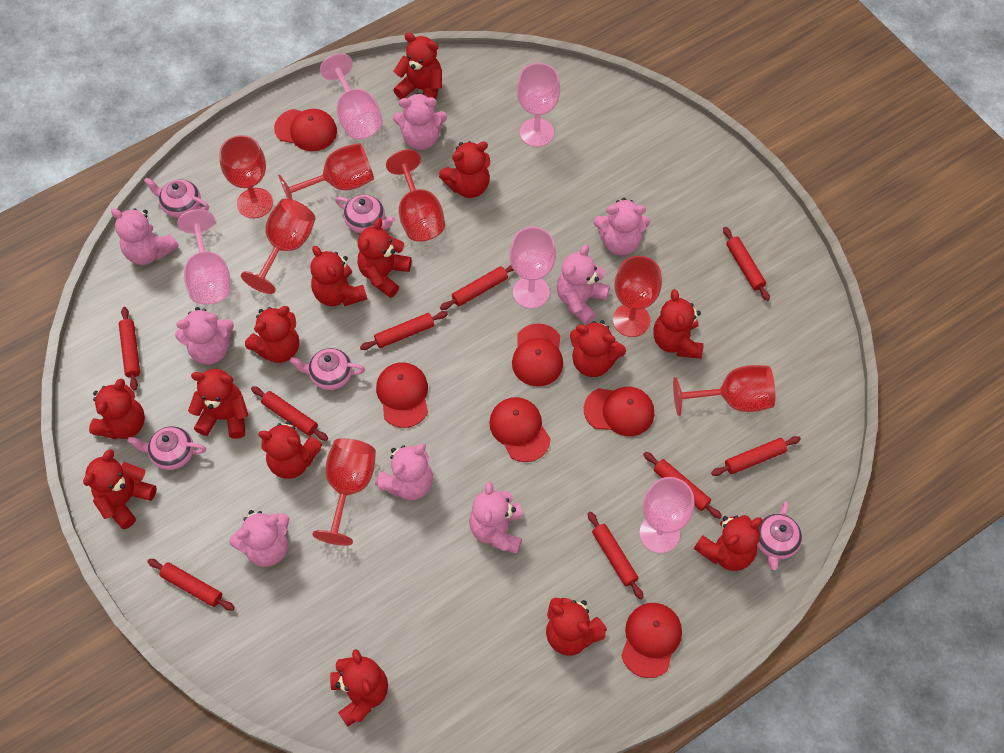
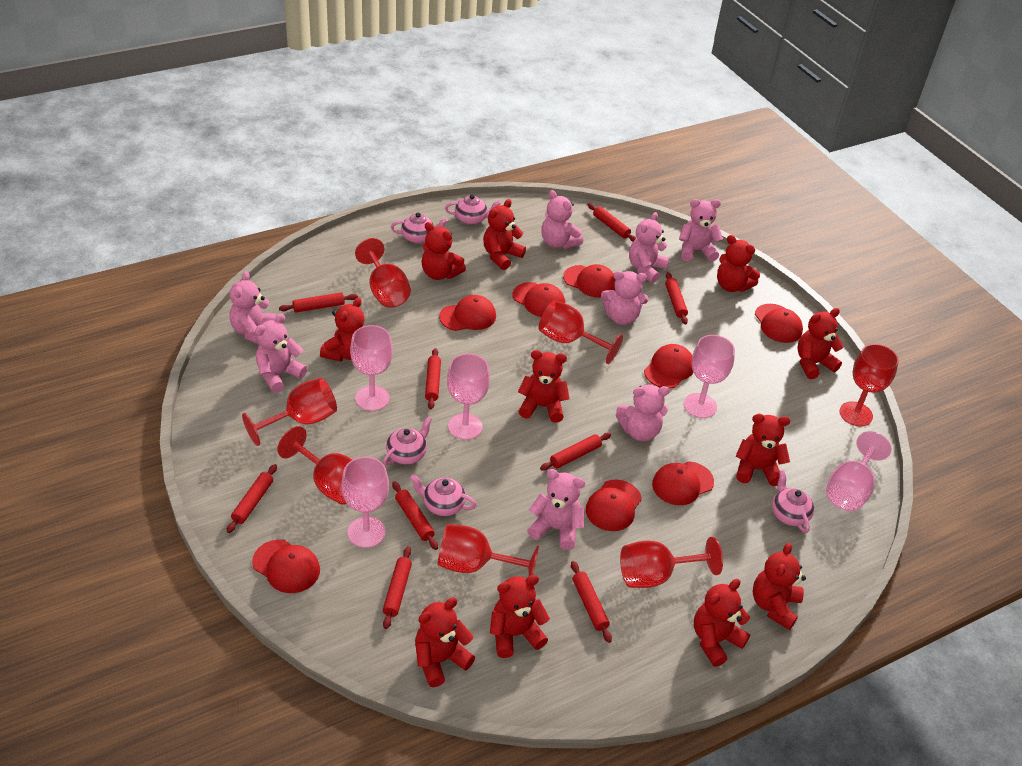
red cap: [274,109,337,151] [376,362,428,428] [489,397,551,462] [512,323,563,386] [584,387,654,436] [621,603,682,678] = 6 -> [252,539,320,593] [439,295,496,331] [512,282,565,317] [563,264,615,298] [586,480,642,531] [644,344,693,388] [652,461,714,505] [755,304,803,343] = 8
red teddy bear: [83,449,157,529] [89,378,145,439] [188,369,248,439] [245,306,299,363] [258,421,323,479] [311,246,367,307] [330,649,388,727] [357,218,411,298] [393,33,442,99] [439,141,490,198] [546,597,607,656] [570,320,626,377] [653,289,703,359] [694,515,762,571] = 14 -> [320,297,365,362] [415,597,475,687] [421,222,466,280] [483,199,526,270] [490,575,550,658] [518,350,570,423] [694,579,750,667] [717,235,760,292] [736,414,790,486] [753,543,806,630] [797,308,844,379] = 11

